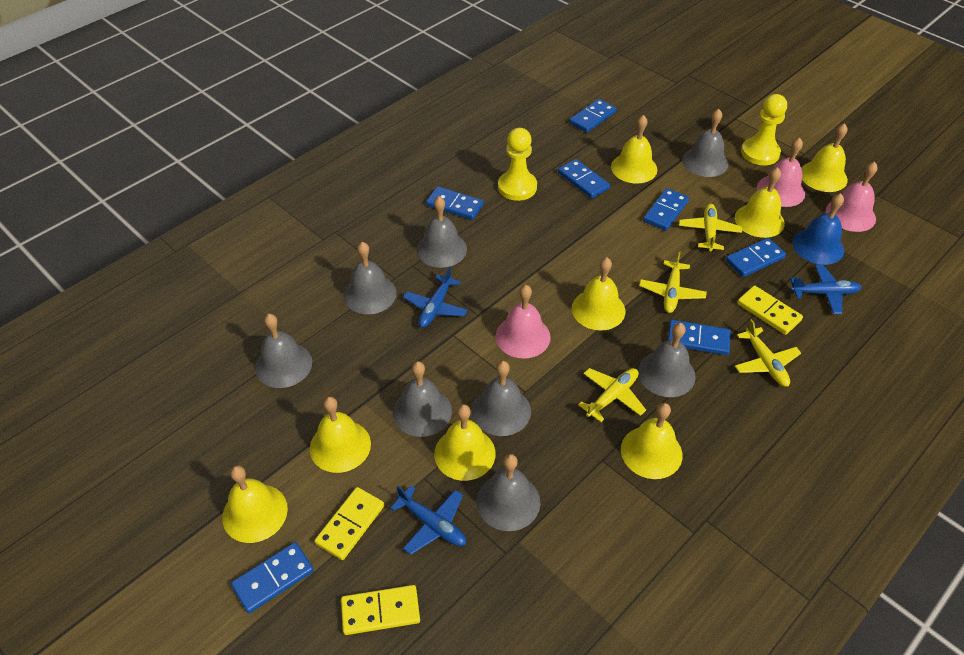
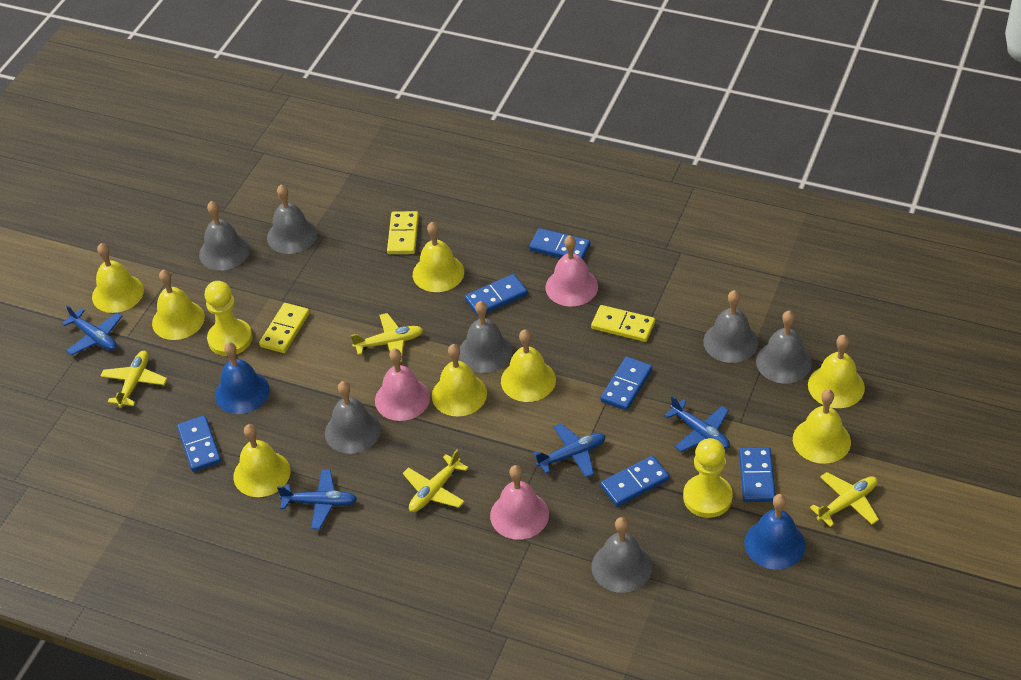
blue bell: [792,193,844,265] = 1 -> [215,342,270,414] [744,494,805,569] = 2
blue domino: [231,542,314,613] [426,186,483,220] [558,159,610,198] [569,99,616,133] [643,188,689,231] [668,320,731,355] [726,238,786,277] = 7 -> [177,415,221,472] [465,274,527,316] [529,228,590,259] [600,356,652,411] [600,456,670,506] [739,447,776,502] = 6
blue plane: [390,485,466,555] [403,267,468,328] [790,264,862,314] = 3 -> [61,305,122,355] [277,469,357,529] [533,423,606,478] [664,396,730,452] = 4
grey bell: [255,314,312,388] [343,242,397,314] [393,361,452,437] [417,196,467,268] [472,361,531,436] [476,454,540,531] [638,323,696,397] [682,109,729,177] = 8 -> [199,201,250,271] [267,185,317,254] [325,381,381,454] [459,301,513,373] [591,517,652,593] [703,290,758,363] [756,311,812,384] = 7

